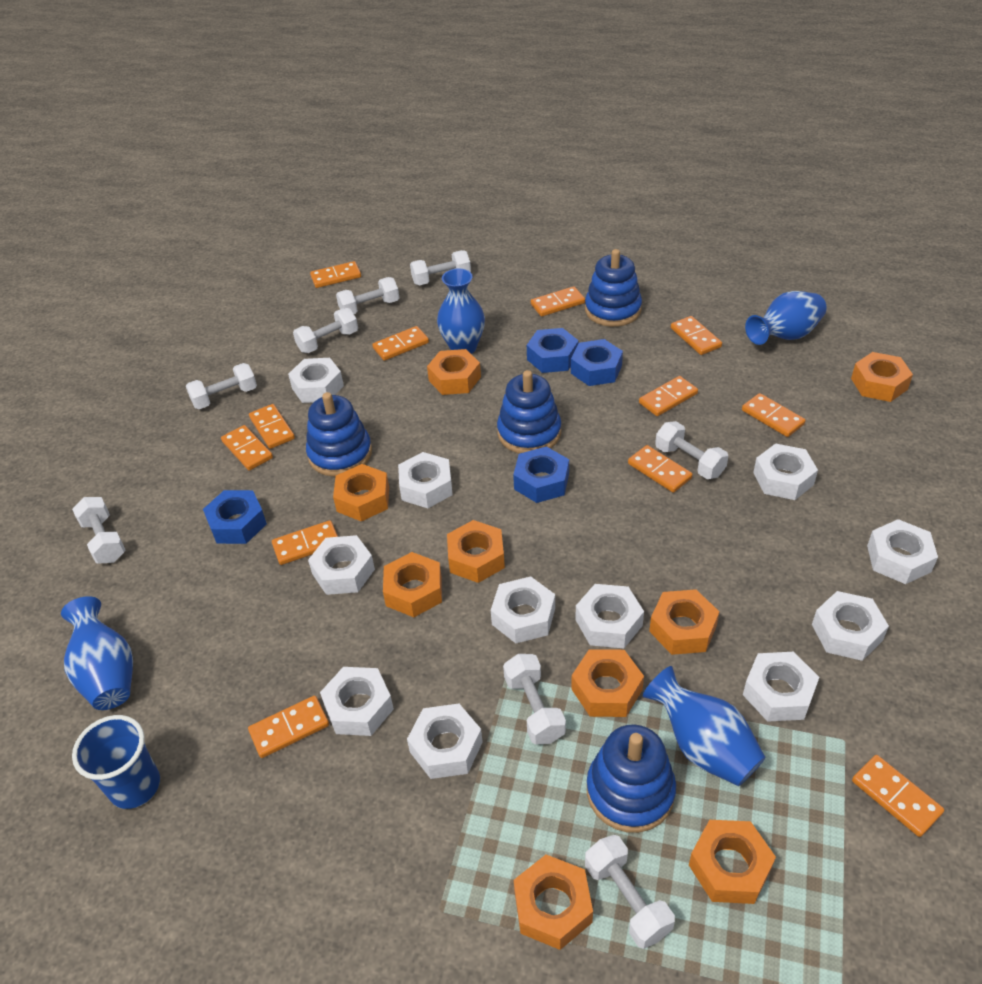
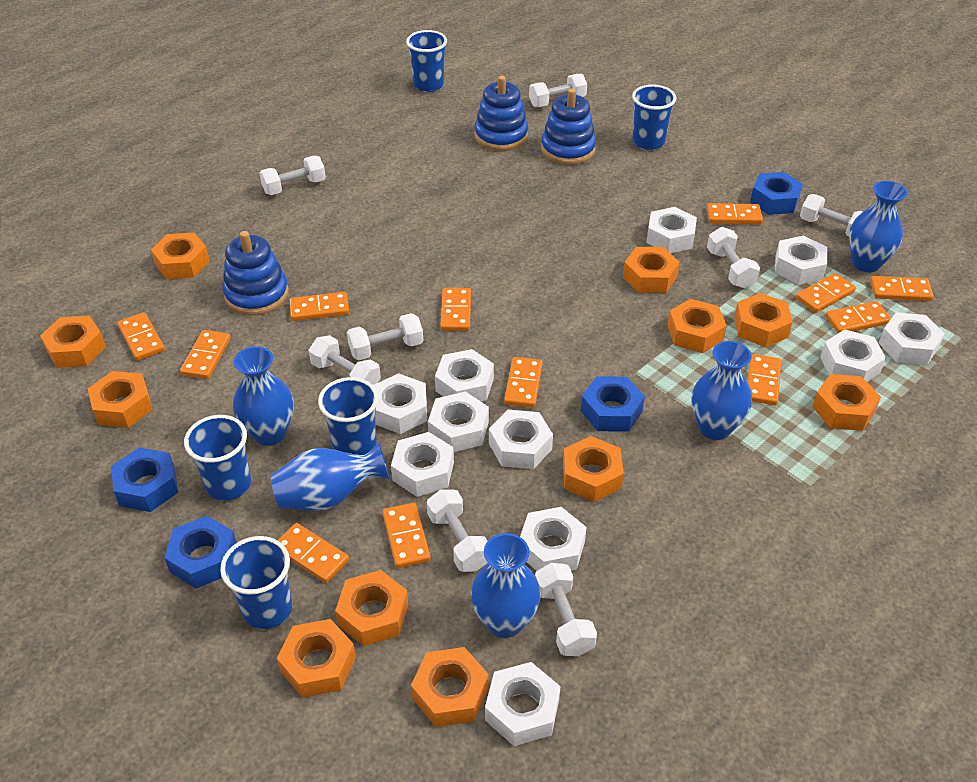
blue cup: [72,715,160,809] = 1 -> [184,415,251,501] [220,536,292,629] [318,377,378,455] [406,30,447,92] [632,85,676,150] = 5
blue stacking toy: [306,392,372,477] [497,370,561,454] [585,249,642,327] [587,724,676,833] = 4 -> [222,231,289,316] [474,76,528,151] [541,88,596,165] = 3
blue vase: [61,596,133,710] [437,268,485,354] [643,666,766,786] [745,291,827,345] = 4 -> [233,346,294,446] [271,443,389,511] [471,533,541,638] [692,341,752,440] [849,181,907,272] = 5
orange nut: [333,464,389,521] [383,552,442,617] [427,349,481,395] [447,520,505,583] [514,855,593,950] [571,649,644,717] [649,589,719,655] [689,820,776,904] [851,352,913,402] = 9 -> [40,315,106,368] [88,371,153,428] [151,232,210,279] [277,619,356,698] [335,570,408,646] [411,647,489,727] [563,436,624,502] [623,247,680,293] [667,299,727,353] [734,293,793,347] [812,374,881,431] = 11

